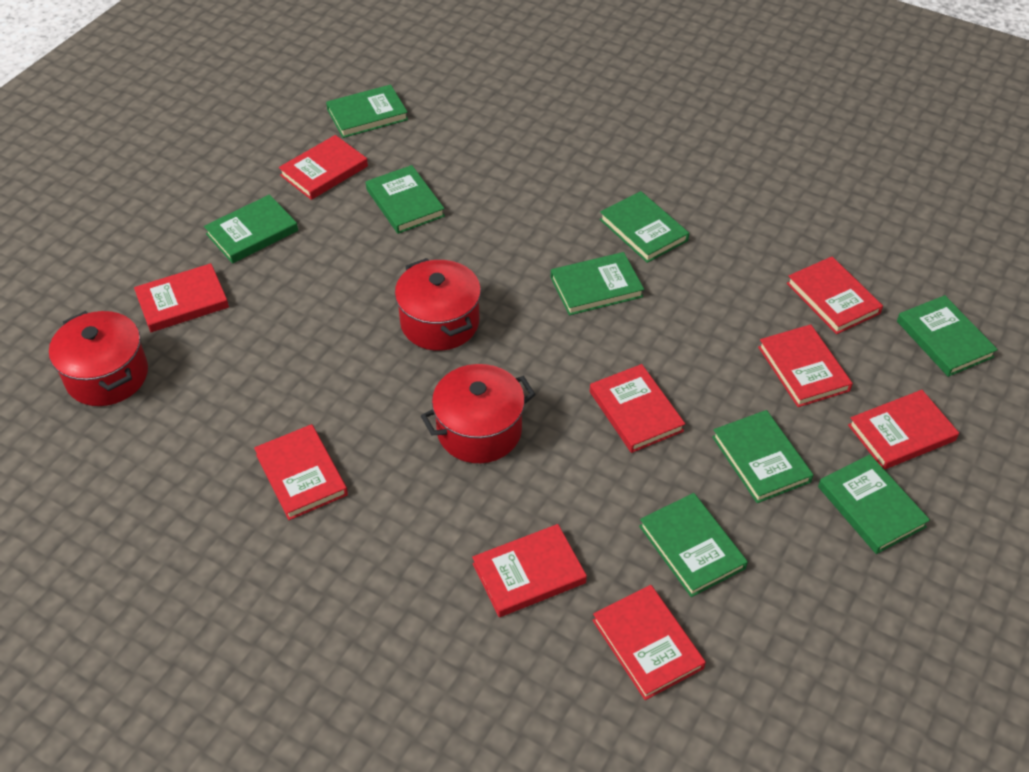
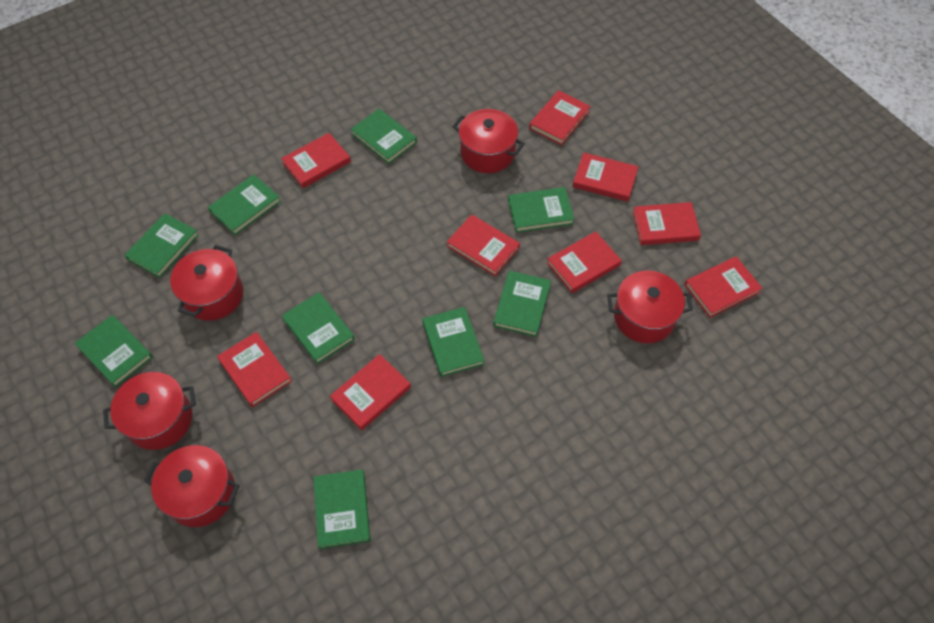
red pot: [49,311,148,406] [395,258,481,351] [421,364,536,463] = 3 -> [103,372,196,450] [144,445,240,527] [170,245,243,321] [452,109,525,173] [607,271,693,343] = 5

